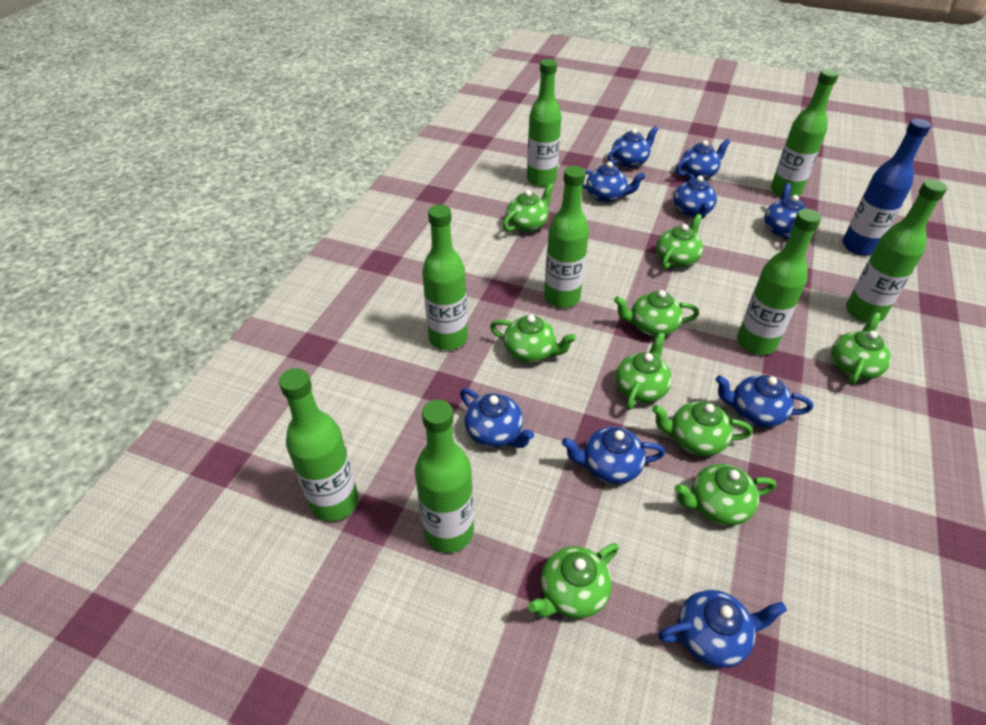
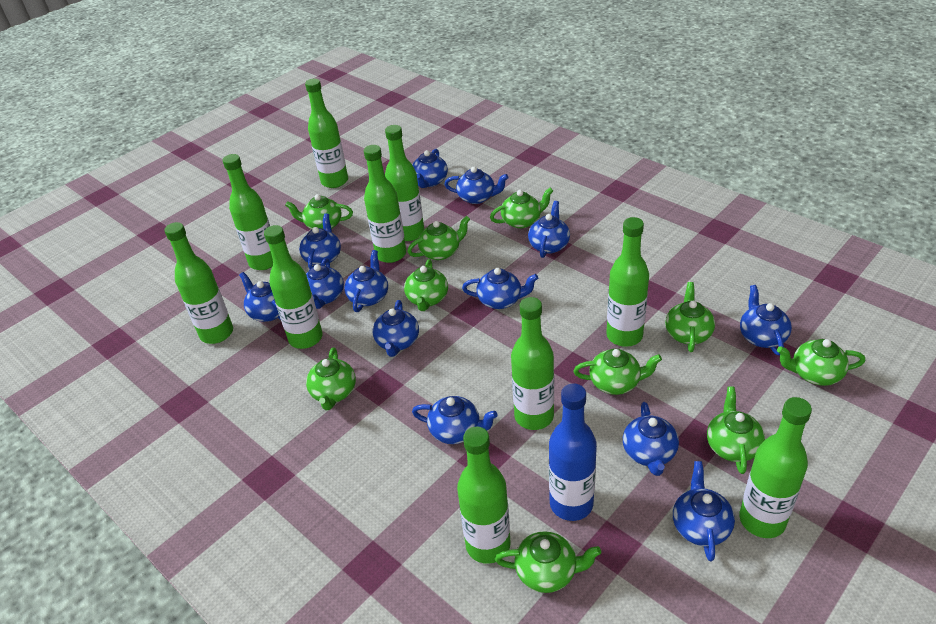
blue teapot: [460,388,534,448] [562,427,665,484] [582,161,645,203] [608,126,658,168] [658,590,787,668] [673,174,717,219] [676,139,730,179] [715,375,813,428] [764,183,807,240] = 9 -> [239,272,281,322] [299,213,341,269] [306,258,344,309] [344,250,388,312] [372,300,419,357] [412,149,448,188] [412,396,498,444] [444,167,509,204] [462,268,538,309] [528,201,570,258] [623,402,679,476] [673,461,735,561] [740,285,792,355] = 13
green bottle: [279,368,359,522] [415,400,474,553] [422,204,468,350] [527,59,562,187] [544,166,589,308] [737,209,821,355] [771,69,839,197] [846,179,947,323] = 8 -> [164,222,233,344] [223,154,273,270] [264,225,323,349] [305,79,348,188] [364,145,406,263] [385,125,424,241] [457,427,511,564] [511,297,554,430] [606,217,649,347] [739,397,812,538] = 10
green teapot: [490,315,576,363] [503,183,554,233] [528,543,619,619] [614,290,699,337] [615,332,672,410] [652,401,753,456] [656,214,703,269] [674,464,776,526] [831,312,891,385] = 9 -> [285,194,353,229] [306,347,356,410] [404,259,448,311] [407,216,470,260] [490,188,553,229] [495,531,601,593] [573,349,662,395] [665,282,715,352] [707,387,765,474] [777,339,865,386] = 10

